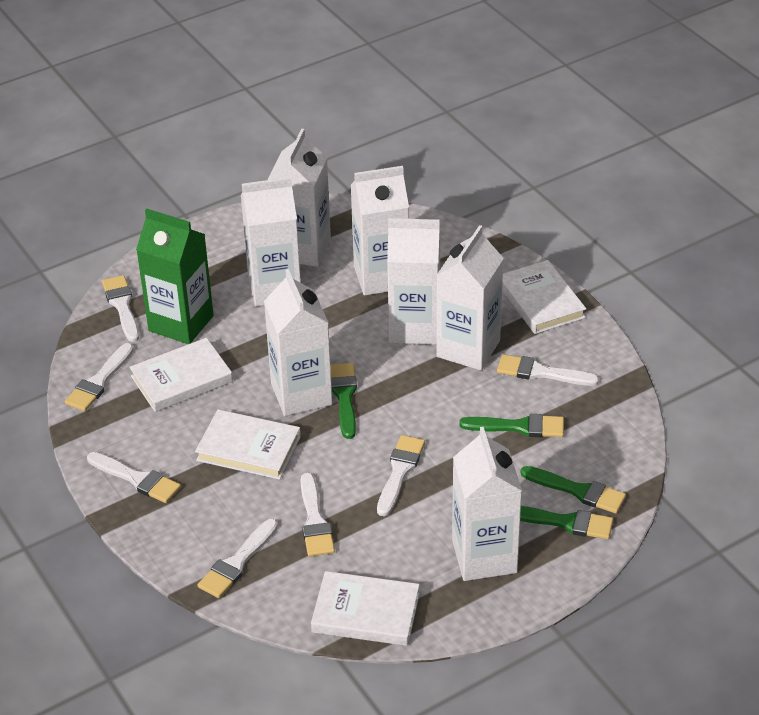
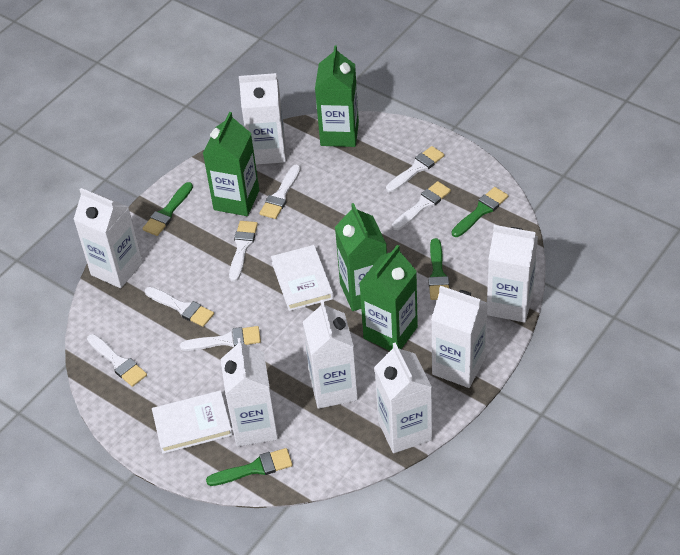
green carton: [136,208,214,344] = 1 -> [203,112,259,216] [315,45,359,147] [335,203,387,311] [360,245,418,351] = 4
white book: [130,338,233,412] [195,409,301,480] [311,571,420,646] [502,260,586,334] = 4 -> [152,390,233,454] [271,245,334,311] = 2

